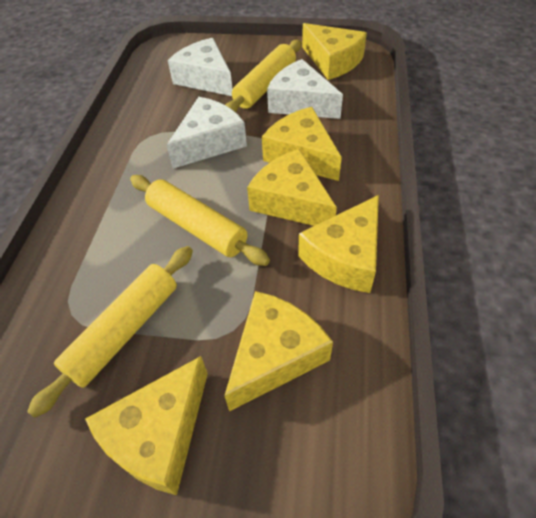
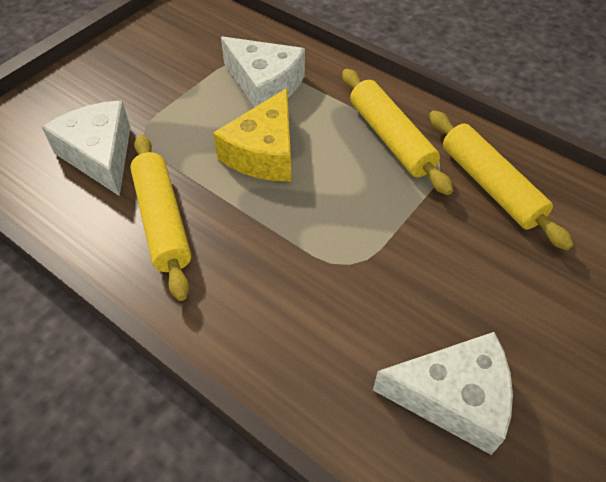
yellow cheese: [85,356,208,495] [224,291,333,412] [247,149,337,226] [262,107,342,181] [298,195,379,293] [302,23,367,80] = 6 -> [213,88,291,181] = 1

